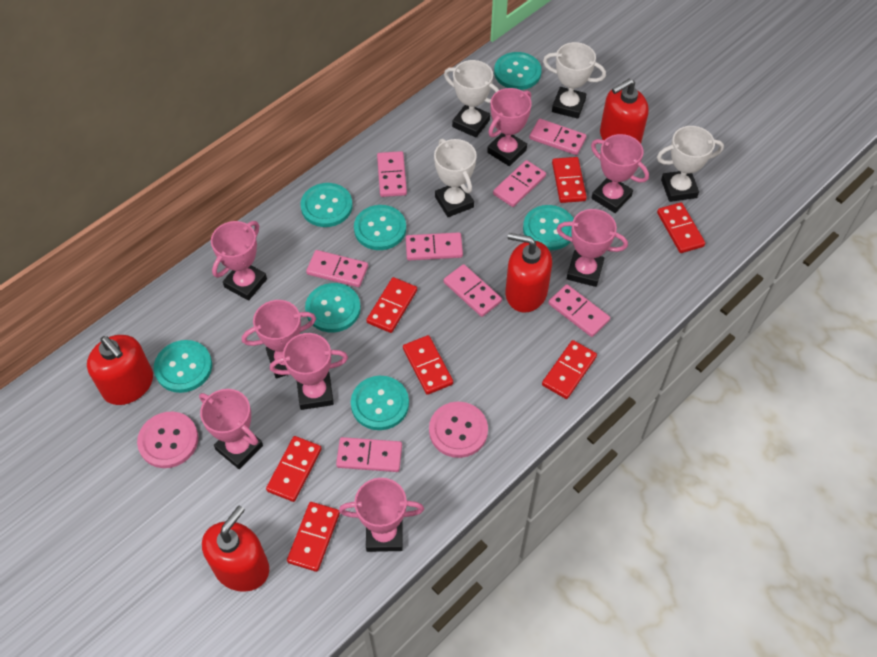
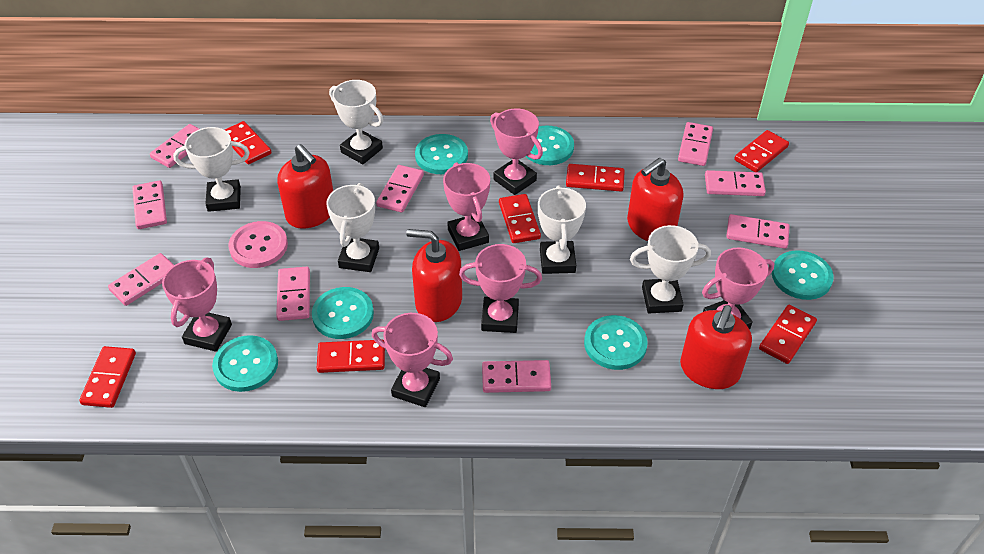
pink button: [137,412,199,468] [429,402,488,458] = 2 -> [228,221,288,268] = 1
pink domino: [306,250,368,287] [336,437,402,472] [377,151,407,197] [406,232,463,260] [444,264,502,317] [493,160,546,207] [529,119,586,155] [548,284,610,337] = 8 -> [108,253,174,306] [132,181,167,229] [150,124,199,168] [276,267,310,321] [376,165,424,213] [482,360,551,393] [678,122,713,166] [705,170,766,196] [726,214,789,249] = 9
pink trophy: [199,389,263,469] [211,221,267,301] [242,300,316,379] [270,333,348,410] [339,478,424,552] [487,88,532,166] [557,209,628,287] [591,134,649,213] = 8 -> [162,257,232,352] [372,313,453,407] [443,162,490,251] [459,244,542,333] [490,109,543,195] [702,248,774,329] = 6
turquoise button: [154,340,212,393] [300,183,353,227] [305,283,361,332] [351,376,409,430] [354,205,406,250] [494,52,542,90] [523,205,574,250] = 7 -> [212,335,278,392] [312,287,374,339] [415,134,468,174] [525,126,574,165] [584,315,648,370] [772,250,834,300] = 6
white trophy: [434,139,477,217] [444,60,499,138] [543,42,606,119] [657,126,724,202] = 4 -> [173,127,250,212] [326,183,379,272] [329,80,383,164] [538,185,586,274] [630,225,711,313] = 5

